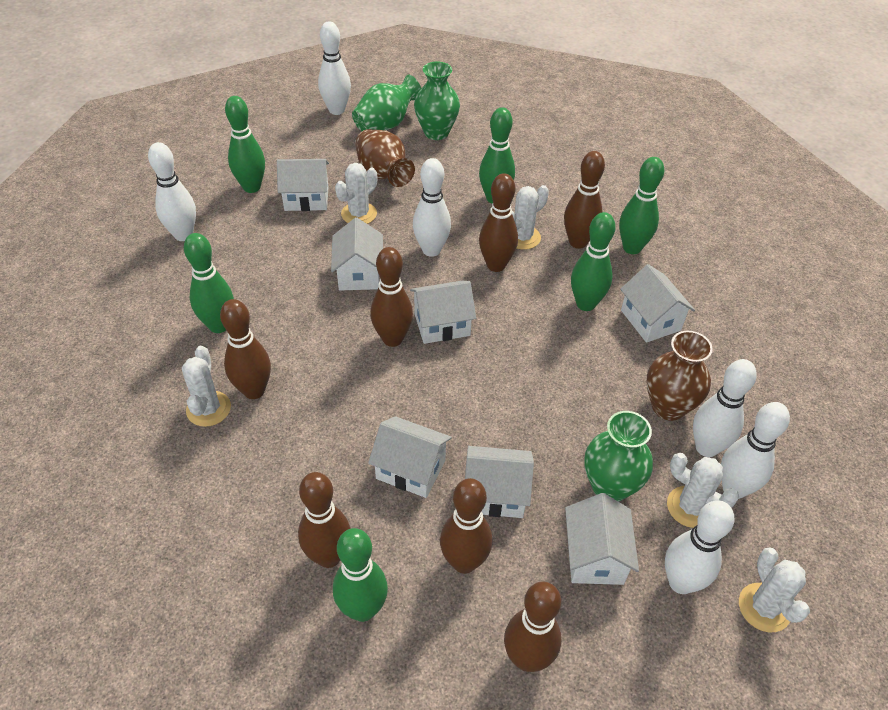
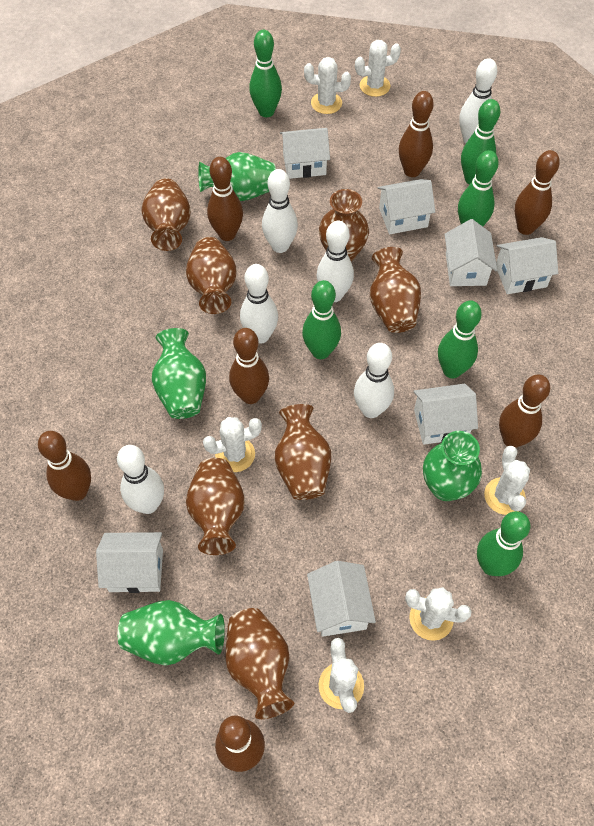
brown vase: [355,129,415,187] [647,331,713,421] = 2 -> [142,178,191,251] [186,237,237,314] [186,458,245,555] [225,608,294,719] [275,404,331,500] [319,189,369,262] [370,247,421,333] = 7
green vase: [352,75,421,132] [414,61,460,140] [584,411,653,502] = 3 -> [118,600,225,665] [152,328,206,419] [198,152,276,201] [423,431,482,501] = 4
white cactus: [182,346,231,427] [335,163,377,224] [512,185,549,250] [667,453,739,528] [739,548,810,632] = 5 -> [203,417,262,472] [304,57,351,114] [319,638,364,713] [355,40,401,97] [405,587,472,641] [484,446,530,515] = 6

